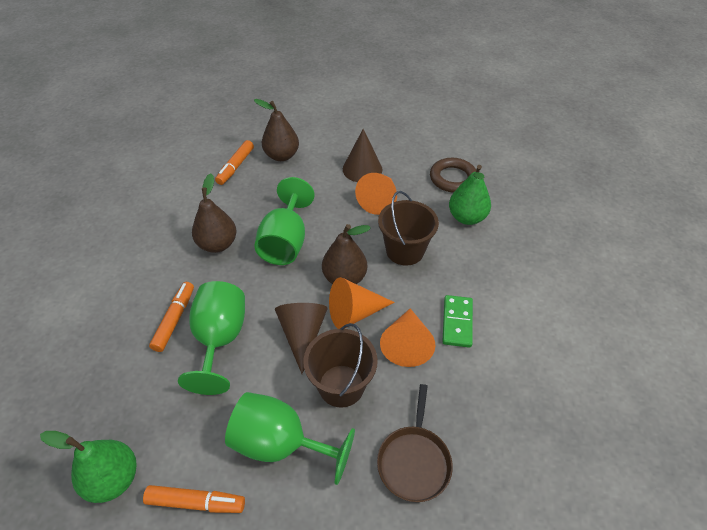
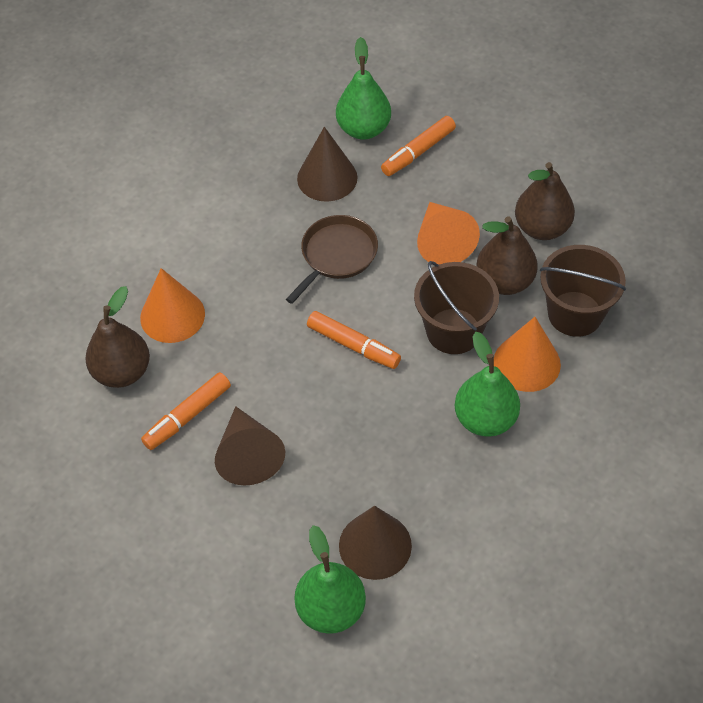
brown cone: [275,303,328,374] [343,129,382,182] = 2 -> [215,406,285,486] [297,127,358,202] [339,506,412,580] = 3
brown ring: [430,158,476,193] = 1 -> none = 0
green domino: [442,295,473,348] = 1 -> none = 0
green goblet: [178,281,245,395] [225,392,355,485] [254,177,315,265] = 3 -> none = 0
green pear: [40,431,137,503] [449,165,491,225] = 2 -> [295,525,366,634] [336,37,391,140] [455,332,520,437] = 3

